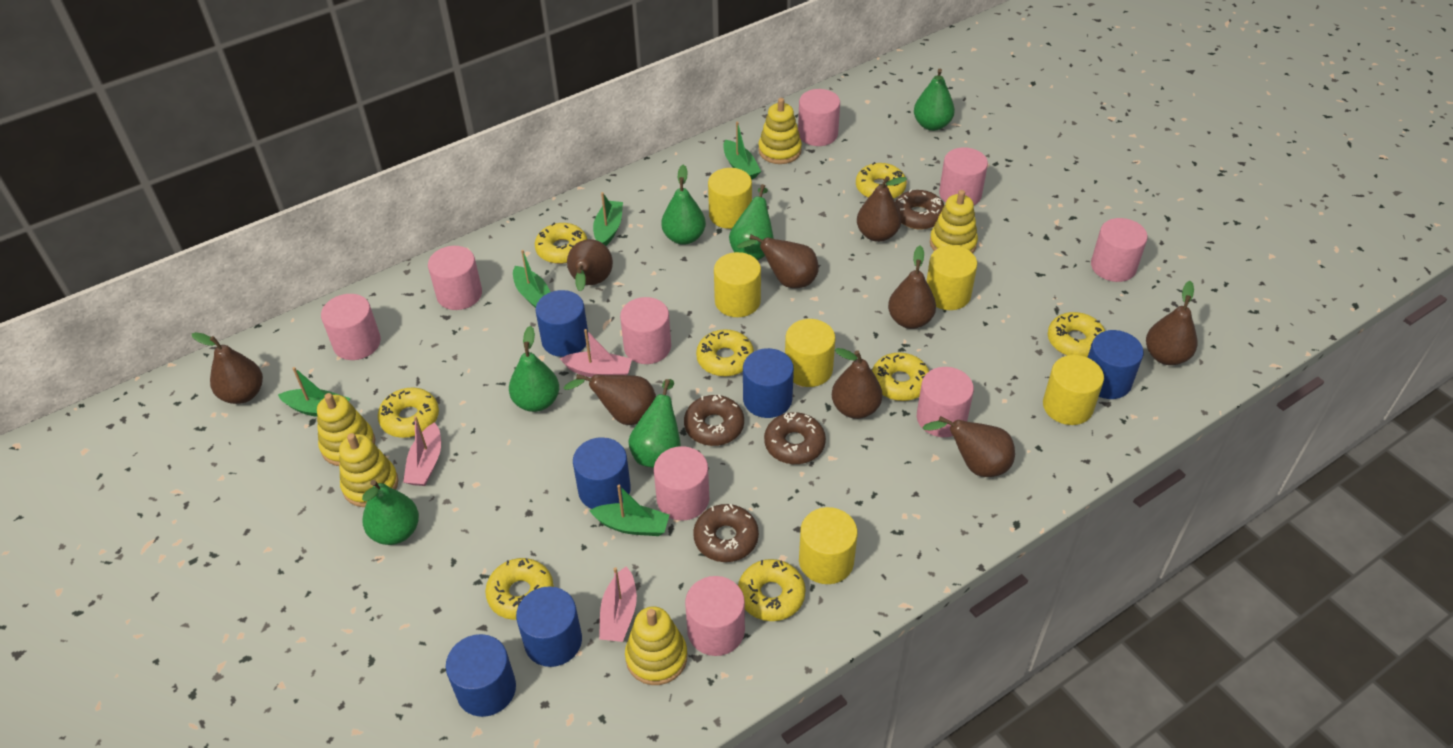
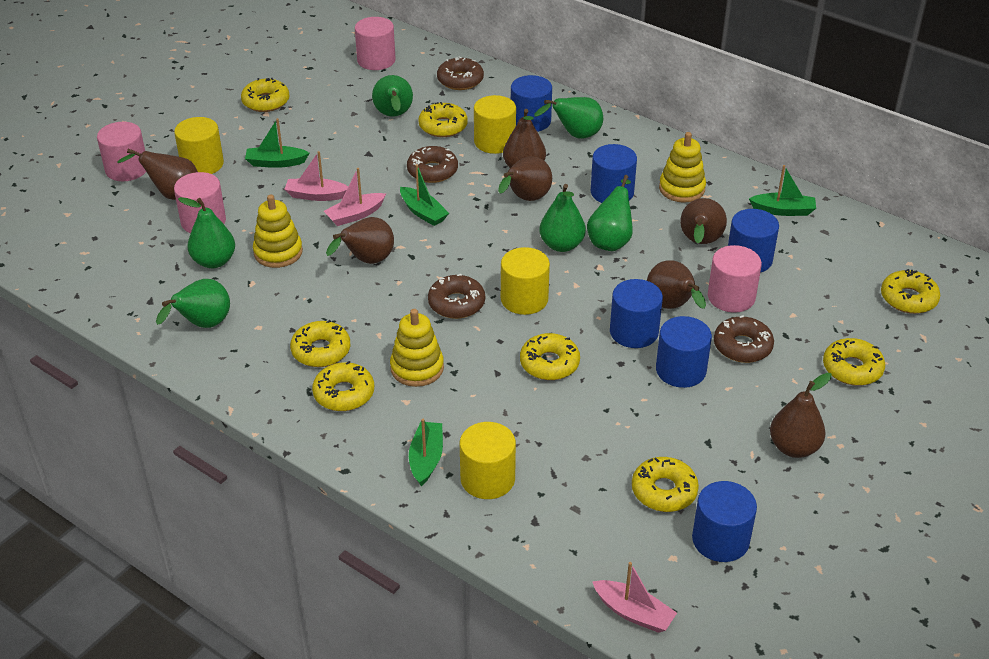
brown pear: [192,332,263,404] [564,374,656,425] [567,239,613,292] [737,235,819,288] [832,348,882,419] [857,176,907,242] [888,246,936,329] [922,416,1015,477] [1146,281,1197,365] = 9 -> [117,149,198,200] [326,217,394,264] [498,156,552,201] [503,109,546,168] [647,260,706,309] [680,198,727,244] [770,373,832,458] = 7
green boat: [278,367,350,417] [513,250,550,308] [589,485,669,536] [593,192,623,246] [723,121,761,179] = 5 -> [245,118,309,168] [400,164,449,226] [409,419,443,486] [749,165,816,216] = 4
pink cylinder: [321,294,381,360] [428,246,482,310] [620,297,671,364] [654,446,709,521] [685,576,745,656] [798,89,840,146] [917,367,974,437] [939,147,988,205] [1091,218,1148,282] = 9 -> [97,122,146,181] [174,172,226,233] [355,17,396,70] [708,245,762,313] = 4
yellow cylinder: [708,168,752,229] [714,252,761,317] [785,319,835,387] [799,507,858,584] [926,245,977,310] [1043,355,1104,425] = 6 -> [174,117,224,174] [460,422,516,499] [474,95,516,154] [501,247,550,315] = 4
yellow stacking toy: [317,393,375,466] [339,433,398,507] [625,607,687,685] [758,98,802,164] [930,190,978,253] = 5 -> [253,194,303,268] [390,309,444,387] [659,132,706,203] = 3

